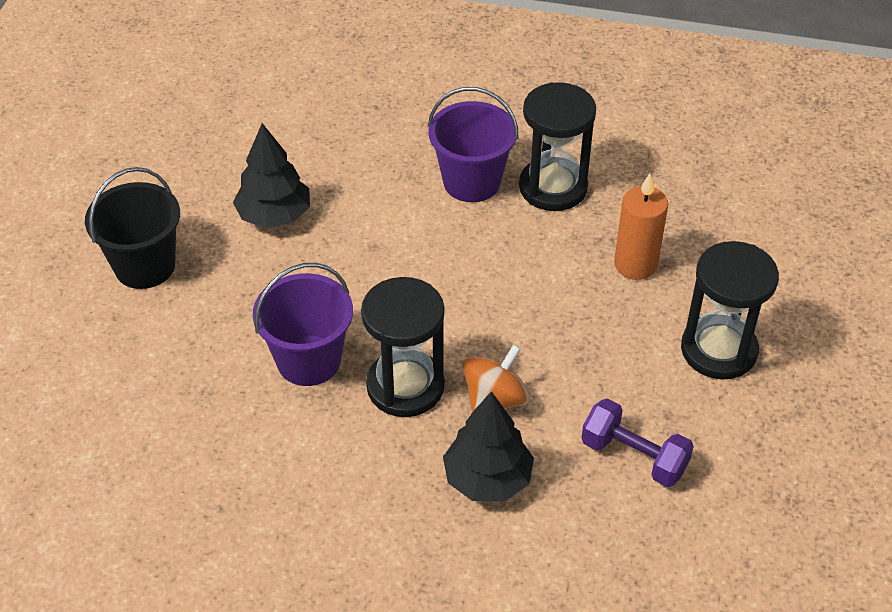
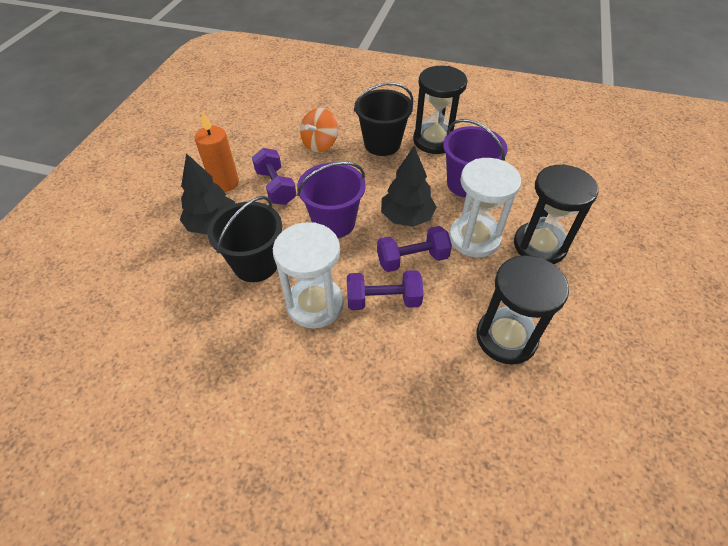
black bucket: [85,167,180,289] = 1 -> [207,196,282,282] [354,82,413,156] = 2
purple dumbbell: [581,398,694,487] = 1 -> [252,148,296,205] [347,270,423,310] [377,226,452,272] = 3
white hourglass: none = 0 -> [273,222,344,329] [449,158,521,258] = 2

